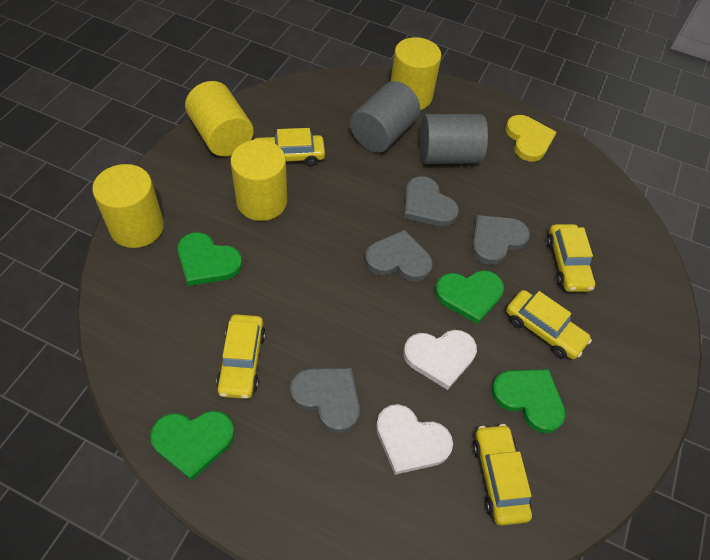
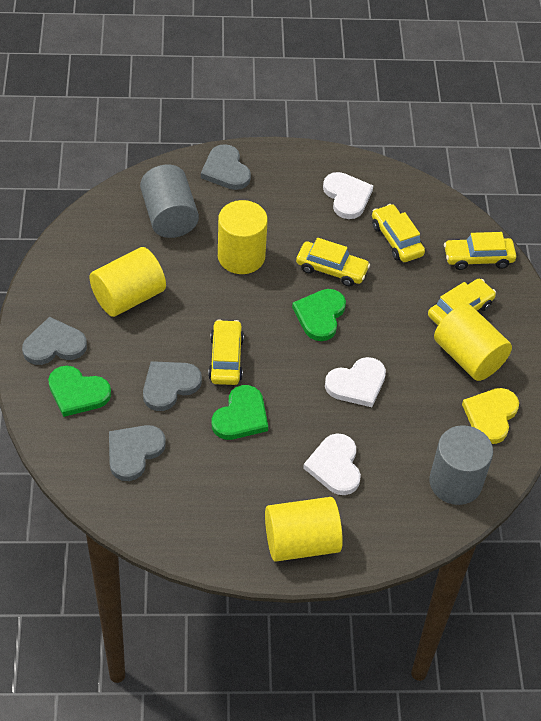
green heart: [150,411,235,481] [177,232,242,286] [435,270,504,325] [491,369,566,433] = 4 -> [48,366,111,417] [212,385,268,440] [292,289,346,341] = 3
white heart: [376,404,453,475] [404,330,477,390] = 2 -> [303,433,361,495] [323,172,373,219] [325,357,386,407] = 3

